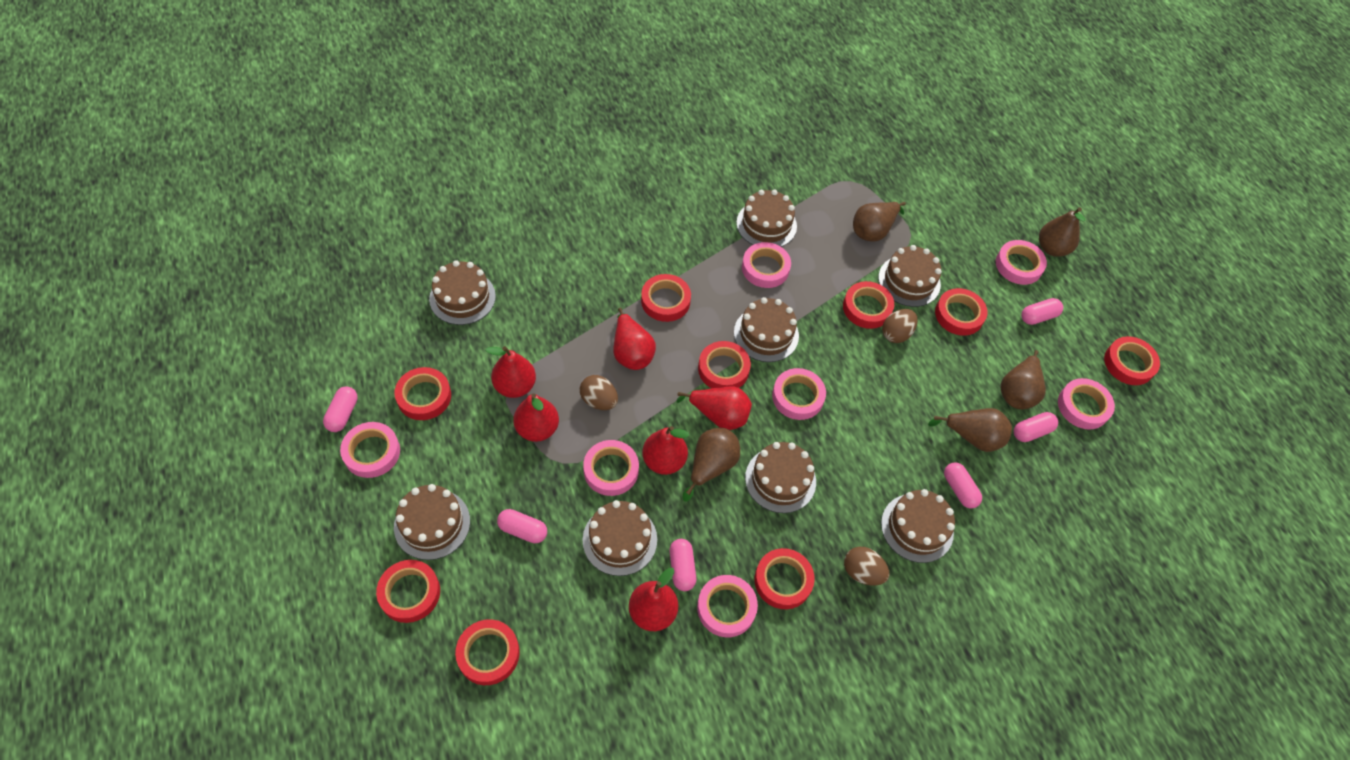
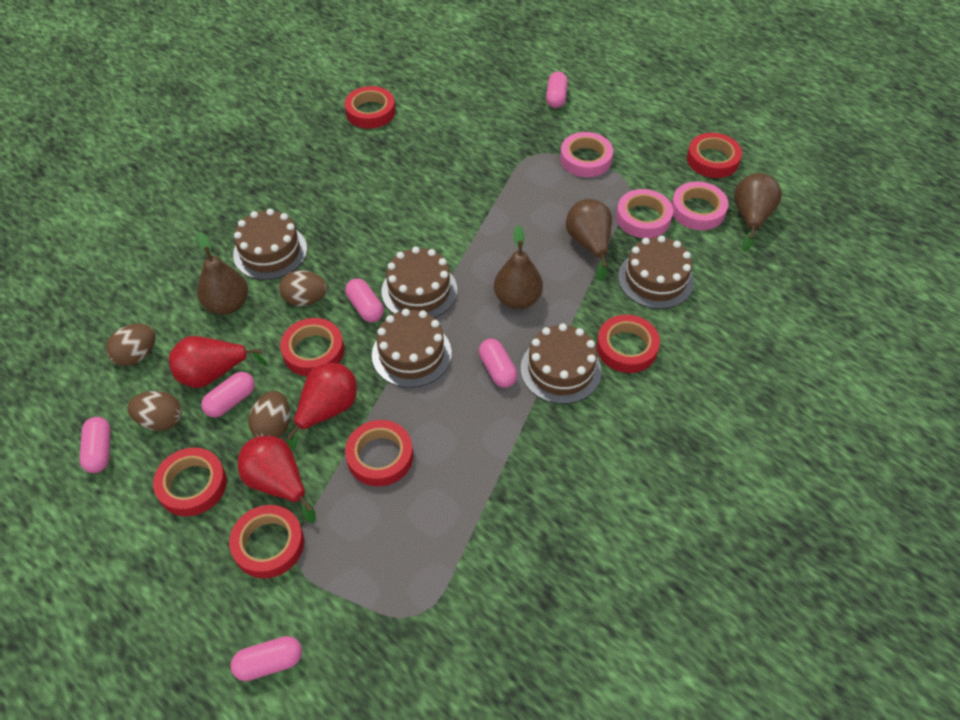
brown cake: [394,484,470,560] [429,260,496,325] [582,500,657,576] [734,297,799,362] [736,189,797,247] [745,442,816,513] [878,245,942,307] [881,489,955,563] = 8 -> [233,209,307,280] [372,309,452,388] [382,247,457,318] [521,323,602,404] [618,235,694,309] = 5
brown egg: [580,375,618,410] [844,547,889,585] [882,309,918,343] = 3 -> [106,324,155,366] [127,391,182,431] [249,391,290,438] [279,270,327,306] = 4
brown pear: [682,428,740,502] [853,202,906,242] [928,408,1012,452] [1001,350,1046,409] [1039,207,1085,257] = 5 -> [197,232,248,315] [494,225,543,309] [566,199,612,281] [734,173,782,252] = 4
pink tape: [340,422,400,478] [583,440,639,496] [697,575,758,637] [742,242,791,288] [772,368,826,420] [996,240,1047,285] [1058,378,1115,430] = 7 -> [560,132,613,177] [616,189,673,238] [672,181,729,230] = 3
red pear: [486,346,536,398] [513,393,559,442] [613,307,656,370] [629,568,678,631] [642,426,689,475] [677,387,752,430] = 6 -> [169,336,267,388] [238,436,316,523] [287,363,357,450] = 3
red tape: [376,560,440,623] [394,367,451,420] [455,619,520,685] [641,274,691,322] [698,341,751,388] [755,548,815,609] [843,281,894,329] [935,288,987,336] [1104,336,1160,385] = 9 -> [153,448,227,516] [229,505,304,578] [280,318,344,376] [345,86,395,129] [345,420,413,486] [597,315,660,373] [687,133,742,178] = 7

